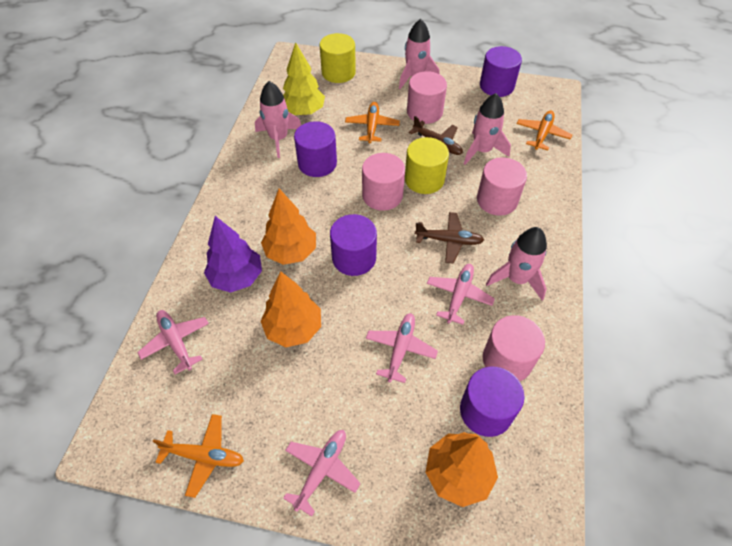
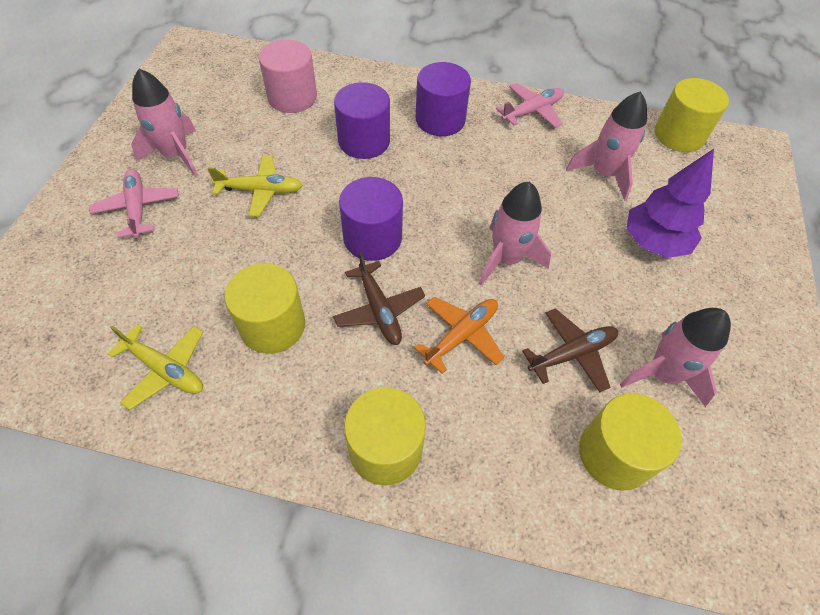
orange plane: [153,414,244,498] [345,102,400,144] [517,110,572,150] = 3 -> [414,297,505,374] = 1
orange tree: [260,271,321,347] [261,188,316,265] [425,432,498,507] = 3 -> none = 0
pink cylinder: [362,153,405,211] [407,71,447,124] [477,157,527,216] [483,315,545,382] = 4 -> [259,40,317,113] = 1
pink plane: [137,310,209,374] [283,430,361,516] [366,313,438,383] [427,264,495,325] = 4 -> [89,169,179,238] [496,83,564,128] = 2
purple cylinder: [294,121,337,177] [330,214,377,276] [460,366,524,437] [480,46,522,97] = 4 -> [334,82,390,159] [339,177,403,261] [416,62,471,136] = 3
yellow cylinder: [319,33,356,83] [405,137,449,194] = 2 -> [224,263,305,354] [344,387,426,485] [579,394,682,491] [655,78,729,152] = 4
yellow plane: none = 0 -> [107,324,203,410] [208,155,303,217] = 2
yellow tree: [283,42,325,115] = 1 -> none = 0

